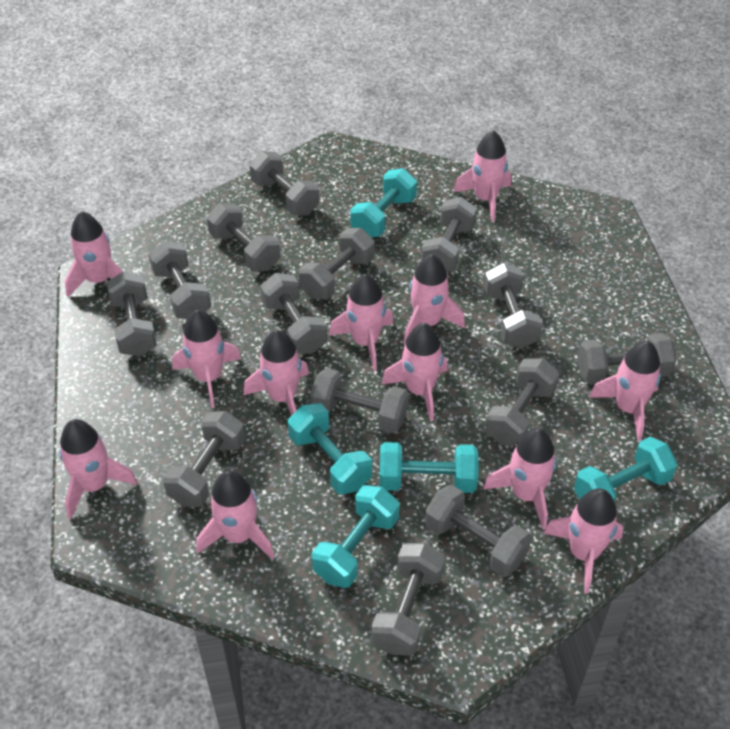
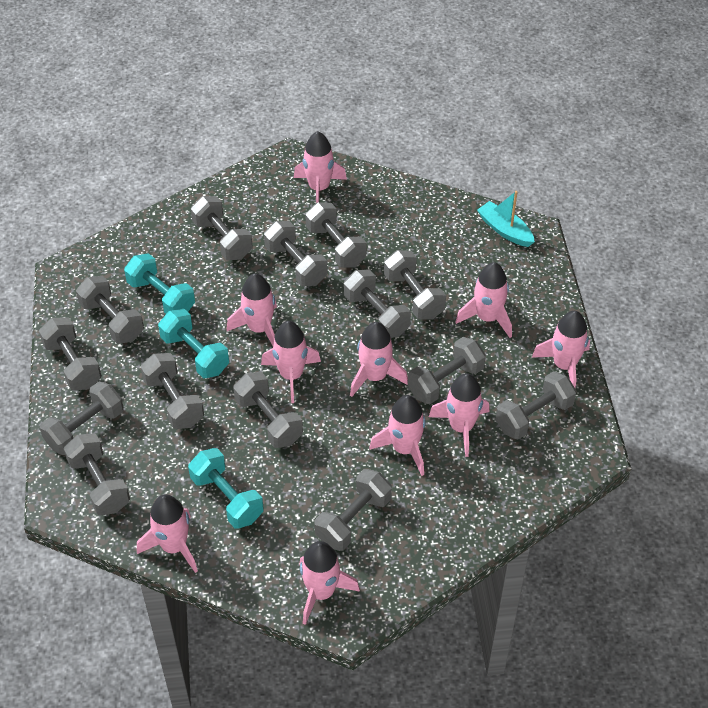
pink rocket: [59,419,138,519] [65,211,123,297] [172,310,241,408] [196,470,275,559] [244,330,309,416] [329,274,394,371] [382,323,448,422] [403,254,465,345] [454,130,511,222] [483,428,557,530] [544,488,623,594] [589,341,661,441] = 12 -> [137,494,198,573] [227,273,277,346] [261,321,321,403] [294,131,347,203] [299,541,360,625] [350,322,408,397] [369,395,426,476] [429,373,489,457] [455,262,512,338] [532,311,590,388] = 10
turquoise boat: none = 0 -> [477,191,535,247] = 1
turquoise dumbbell: [288,403,372,494] [312,485,399,588] [350,168,417,237] [379,442,479,493] [574,437,678,501] = 5 -> [124,253,195,314] [158,309,229,378] [188,448,264,528] = 3

